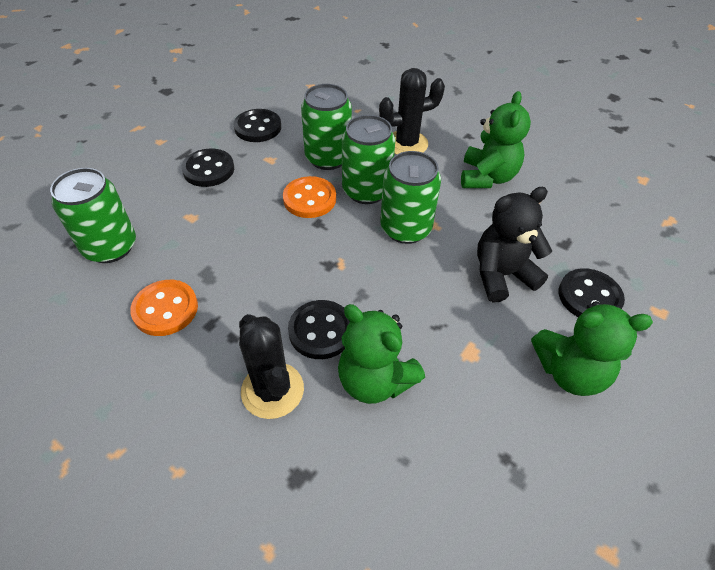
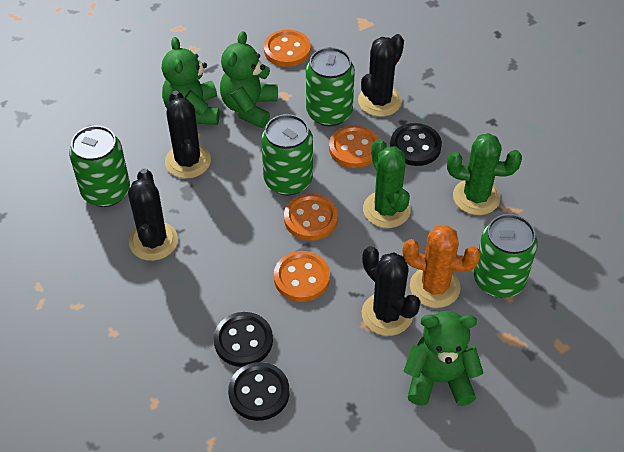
black button: [182,148,234,187] [233,109,281,142] [288,300,350,359] [558,268,625,317] = 4 -> [214,312,273,367] [228,362,289,421] [390,123,442,166] = 3
black cactus: [239,314,304,419] [379,68,445,155] = 2 -> [128,169,178,261] [165,91,211,179] [358,34,404,117] [362,246,421,336] = 4
black teddy bear: [477,187,552,302] = 1 -> none = 0
green cactus: none = 0 -> [363,139,411,228] [447,133,522,215] = 2
orange button: [130,280,198,336] [283,176,336,218] = 2 -> [264,30,311,67] [274,251,330,302] [284,193,338,241] [329,125,379,168] = 4
orange cactus: none = 0 -> [403,225,481,308] = 1

